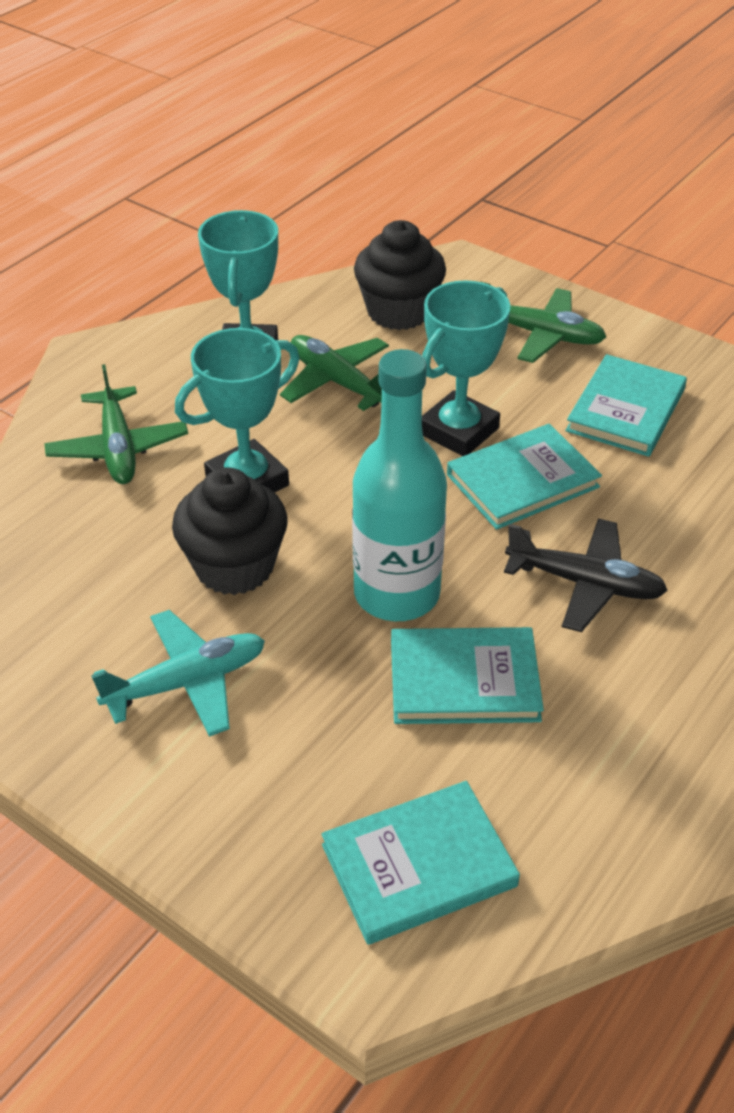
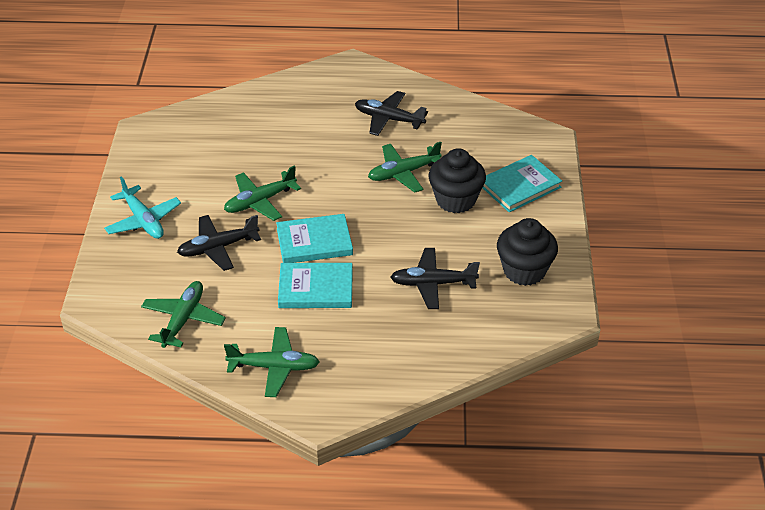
black plane: [504,518,668,632] = 1 -> [177,215,261,271] [355,91,428,136] [390,248,480,309] = 3
green plane: [44,364,188,484] [280,335,389,411] [482,282,606,363] = 3 -> [141,281,226,348] [224,165,301,221] [224,327,319,397] [368,142,442,193] = 4
turquoise book: [321,781,520,945] [391,627,544,724] [447,424,602,530] [565,354,687,457] = 4 -> [276,214,353,263] [278,263,353,308] [483,155,562,212] = 3
turquoise bottle: [352,349,447,621] = 1 -> none = 0
turquoise trophy: [175,328,299,493] [198,210,278,340] [422,280,510,456] = 3 -> none = 0

